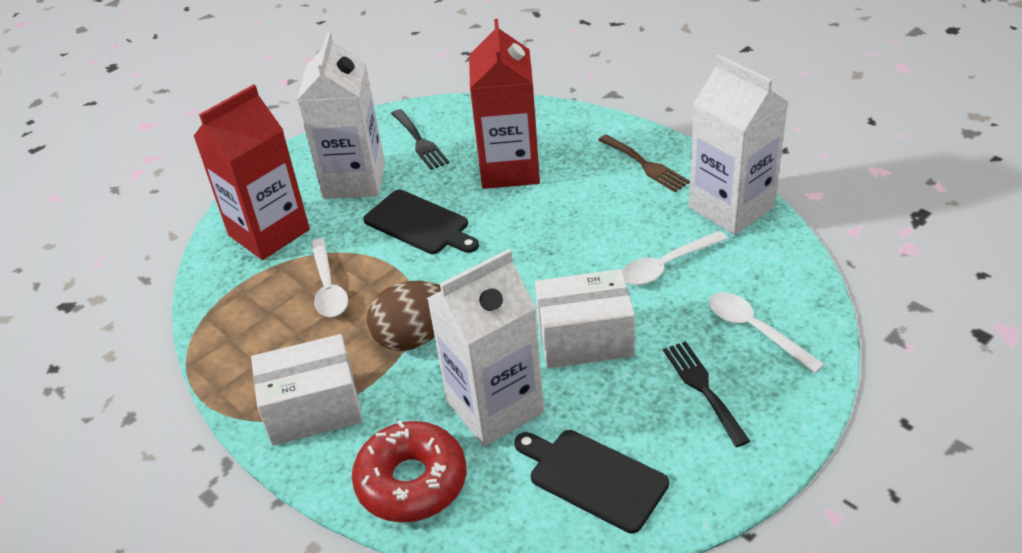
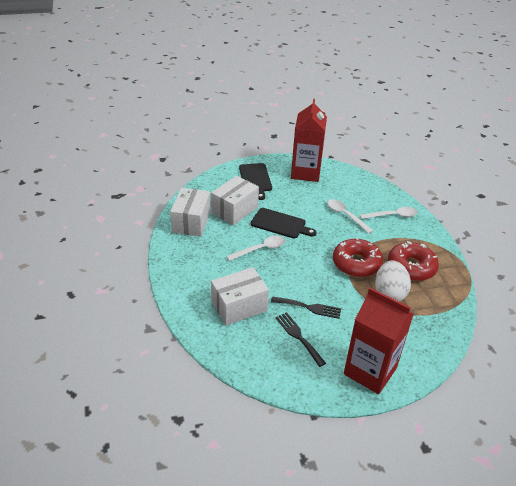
brown egg: [367,281,441,351] = 1 -> none = 0
brown fork: [598,134,690,192] = 1 -> none = 0
red donut: [352,420,466,523] = 1 -> [333,237,383,277] [388,241,439,281] = 2
white box: [251,334,363,446] [535,269,635,368] = 2 -> [170,188,211,237] [211,176,259,225] [211,267,269,326] = 3
white carton: [297,32,385,199] [427,249,544,446] [689,55,788,235] = 3 -> none = 0
white egg: none = 0 -> [375,260,411,302] = 1

